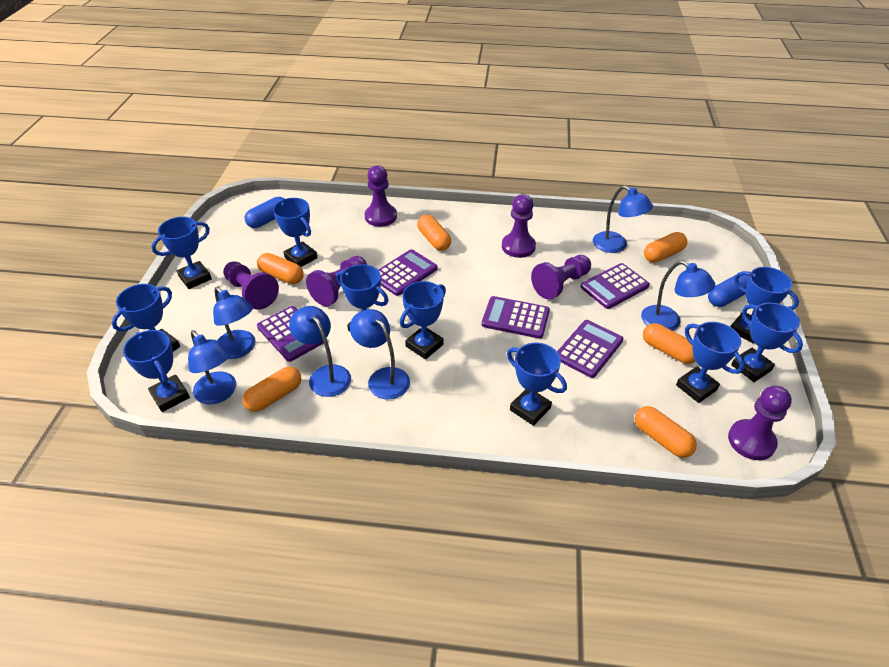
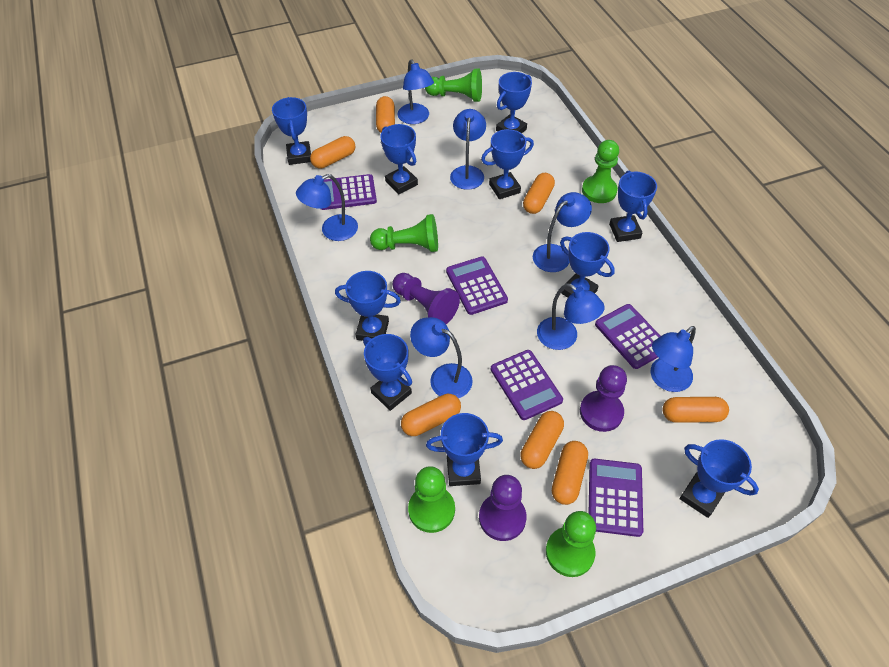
blue capsule: [244,197,284,228] [708,274,749,307] = 2 -> none = 0
blue lamp: [188,330,236,404] [213,287,255,359] [289,306,351,397] [350,309,410,400] [593,185,653,253] [641,260,715,331] = 6 -> [296,174,358,241] [398,59,434,124] [410,317,473,398] [450,109,486,190] [533,192,592,272] [537,283,605,350] [650,326,696,392] = 7
green pawn: none = 0 -> [370,214,438,252] [408,466,455,533] [425,69,482,102] [546,511,596,577] [582,140,619,203] = 5
orange capsule: [243,367,301,412] [257,253,304,284] [417,215,451,251] [635,406,697,458] [643,323,696,364] [644,232,687,263] = 6 -> [310,136,355,169] [376,96,395,133] [401,394,461,436] [520,411,564,469] [523,173,555,214] [552,441,588,505] [663,397,729,423] = 7
purple pawn: [223,261,279,310] [306,256,367,306] [365,165,397,227] [502,194,536,258] [531,255,591,299] [728,386,792,460] = 6 -> [392,273,460,324] [479,475,527,541] [580,365,627,432] = 3

